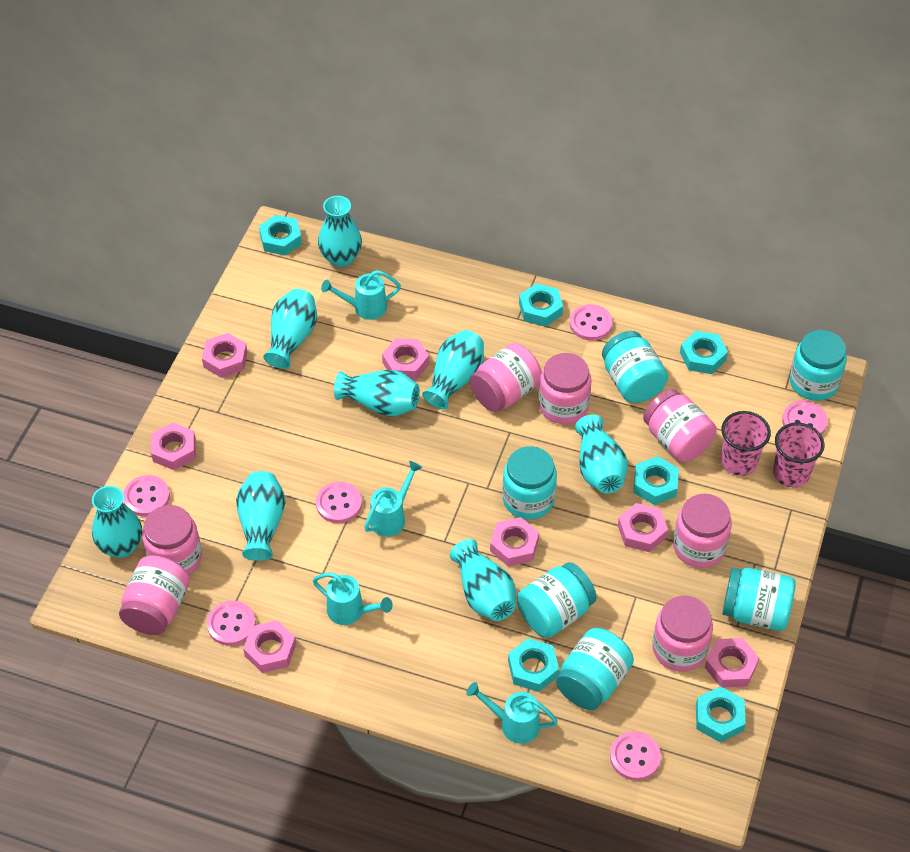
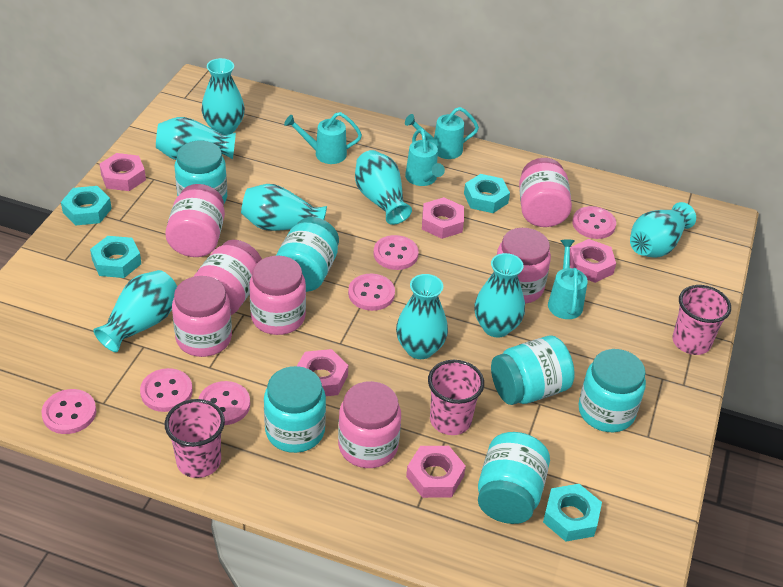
pink cup: [721,411,771,476] [773,423,825,487] = 2 -> [165,399,225,478] [428,360,484,435] [673,285,731,355] = 3
pink nut: [151,423,196,470] [202,333,247,378] [243,620,296,673] [382,339,429,380] [490,517,539,566] [618,503,668,552] [705,638,759,687] = 7 -> [99,153,146,191] [297,349,348,396] [406,446,466,498] [422,197,464,239] [570,239,616,283] = 5
turquoise nut: [259,215,302,256] [508,638,559,692] [519,283,563,327] [633,456,679,505] [680,331,728,374] [696,686,746,743] = 6 -> [61,186,112,226] [90,236,141,278] [464,174,510,213] [543,484,602,542] = 4

